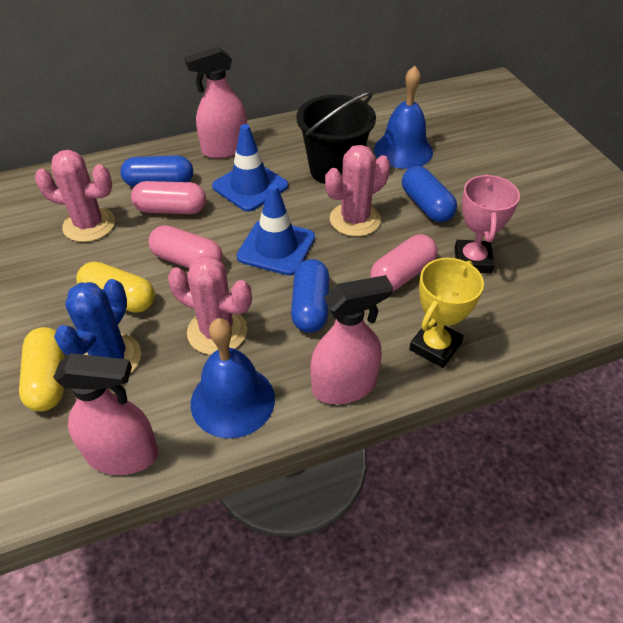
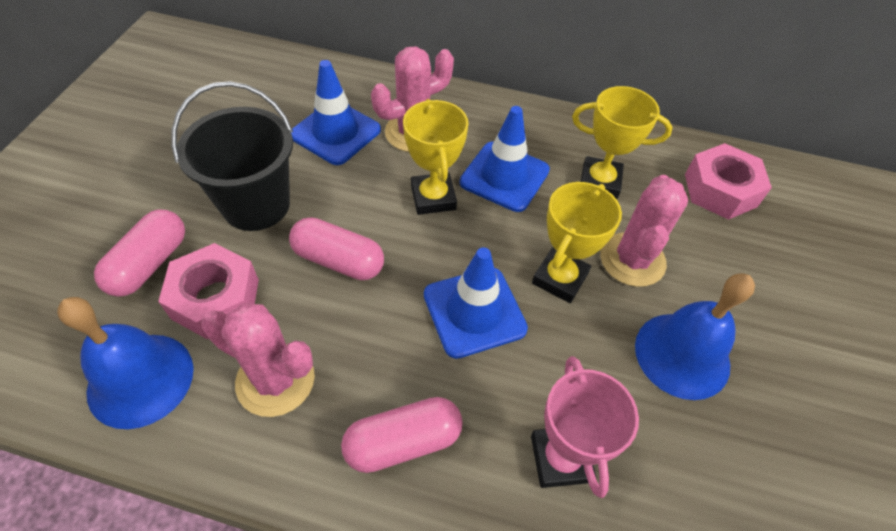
blue cactus: [54,279,141,374] = 1 -> none = 0
blue capsule: [121,155,193,187] [291,259,329,333] [402,166,457,222] = 3 -> none = 0
blue traffic cone: [212,124,288,212] [237,184,315,276] = 2 -> [291,60,381,165] [424,247,528,359] [460,106,550,212] = 3
pink nut: none = 0 -> [158,243,259,339] [685,143,772,220] = 2
pink spray bottle: [53,353,159,475] [184,47,247,159] [310,275,393,404] = 3 -> none = 0
yellow capsule: [19,327,65,412] [76,262,155,313] = 2 -> none = 0
yellow trophy: [409,258,484,368] = 1 -> [403,99,469,215] [532,182,622,303] [572,86,672,199] = 3

